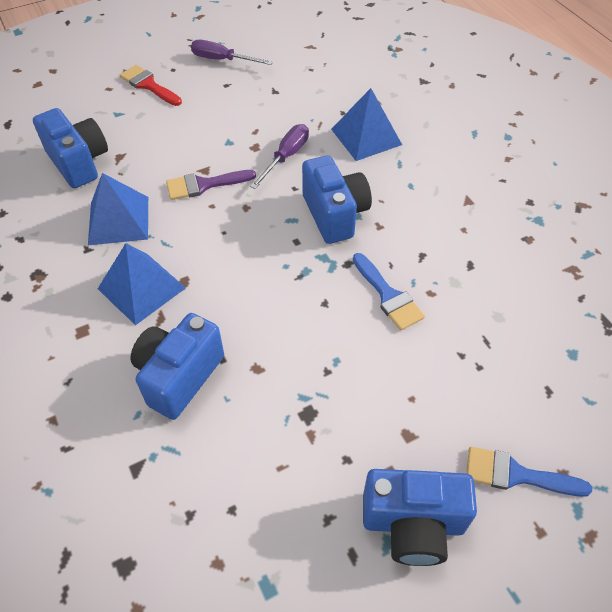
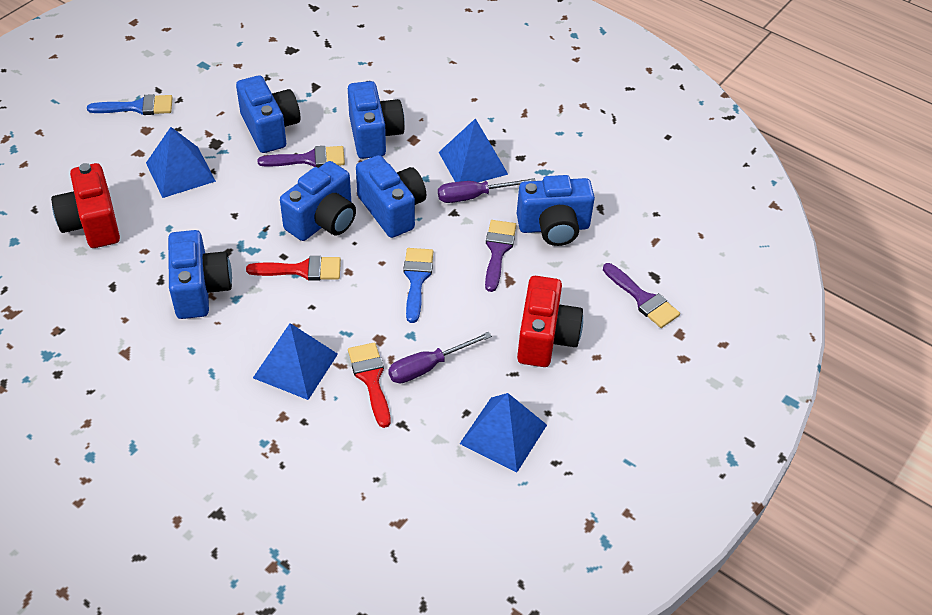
blue camera: [33,108,108,188] [131,313,224,420] [302,155,372,244] [363,469,477,566] = 4 -> [168,230,232,319] [236,75,300,153] [280,161,356,241] [348,81,405,159] [356,155,426,238] [517,175,595,246] = 6
blue pyramid: [88,173,148,245] [98,243,186,325] [331,88,402,161] = 3 -> [146,127,216,198] [253,323,338,400] [439,118,508,182] [460,393,547,472] = 4
purple brush: [166,170,256,200] = 1 -> [257,146,345,168] [485,220,516,292] [603,263,680,328] = 3
red brush: [120,65,182,106] = 1 -> [246,256,341,281] [348,342,390,428] = 2
red camera: none = 0 -> [51,163,120,248] [517,276,583,367] = 2

